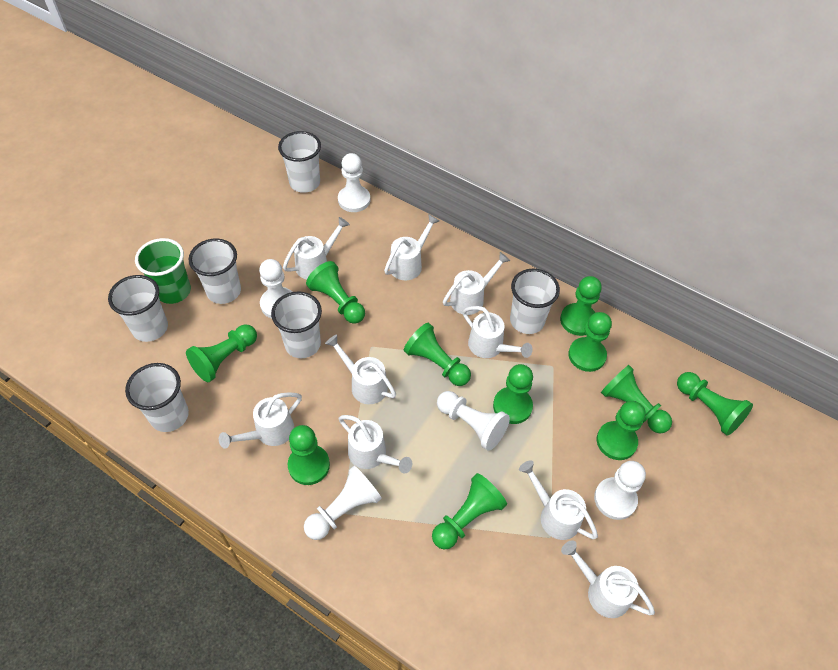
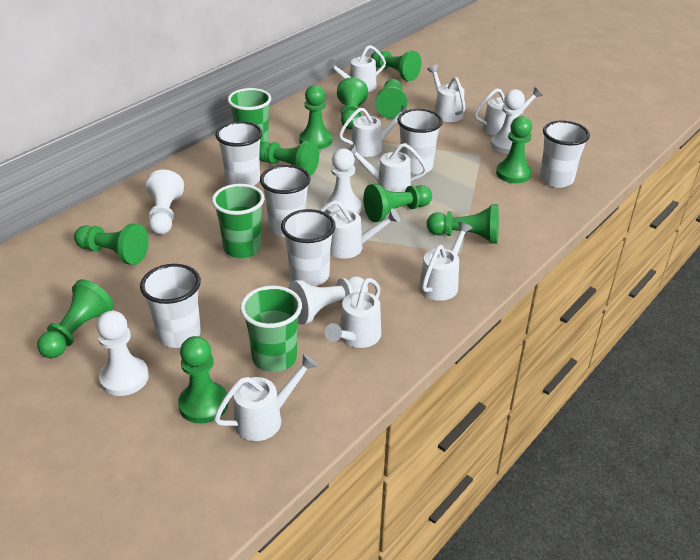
green cup: [135,238,191,304] = 1 -> [212,184,265,259] [228,88,271,143] [240,286,302,372] = 3

